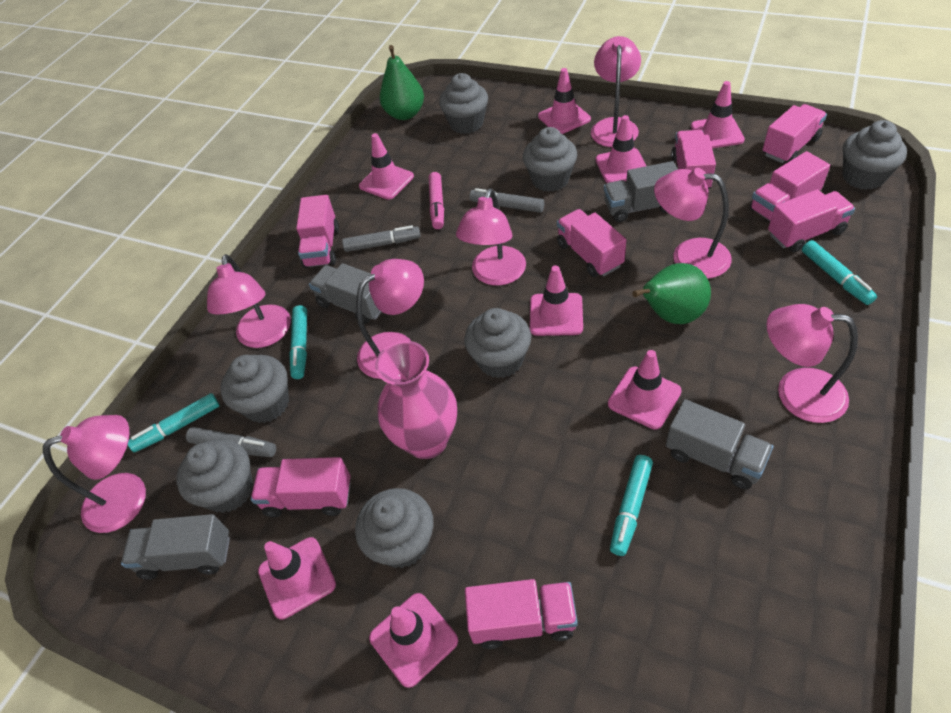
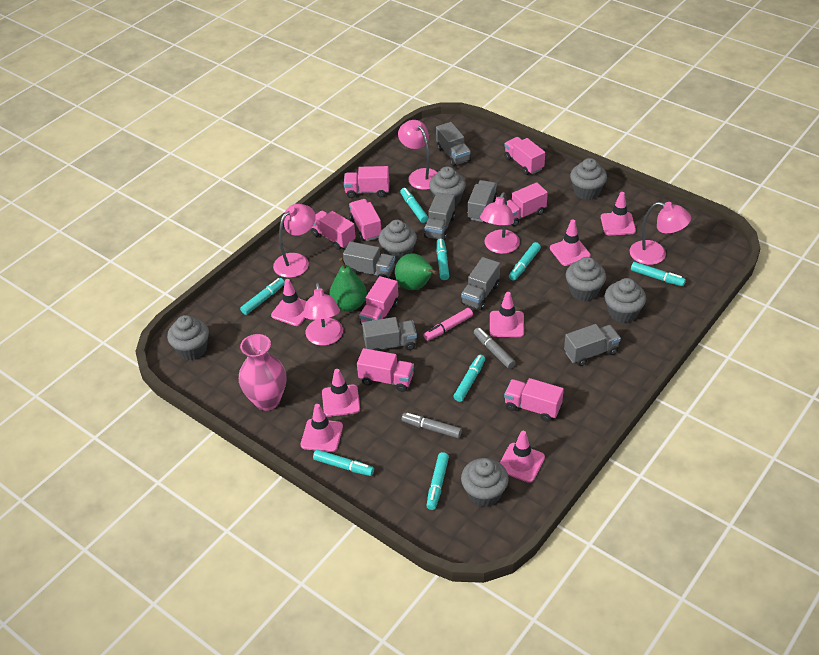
grey marker: [186,427,276,457] [342,225,420,252] [469,188,544,213] = 3 -> [402,413,462,438] [474,327,515,369] = 2
grey truck: [121,514,230,580] [309,263,381,324] [604,161,678,222] [666,399,774,490] = 4 -> [343,241,395,278] [362,317,417,351] [424,192,455,241] [436,122,471,166] [461,257,500,310] [467,180,498,222] [564,324,621,366] = 7
pink lamp: [43,415,146,533] [207,254,291,348] [356,259,424,379] [456,188,526,286] [591,36,641,147] [654,168,732,279] [766,304,858,423] = 7 -> [273,204,316,278] [303,282,343,346] [398,120,437,190] [480,192,520,254] [630,202,691,265] = 5
pink traffic cone: [258,537,336,620] [359,133,414,200] [369,593,458,688] [530,265,583,336] [538,68,591,134] [596,115,646,183] [608,350,682,429] [691,81,745,148] = 8 -> [271,279,307,326] [301,404,343,452] [322,369,360,417] [490,292,524,337] [500,431,545,483] [550,220,591,266] [601,192,636,235] = 7
turquoise marker: [128,393,220,452] [289,305,307,379] [610,455,653,556] [802,240,877,305] = 4 -> [240,278,285,315] [313,449,374,476] [400,188,428,223] [426,452,449,510] [437,238,449,280] [454,355,485,402] [509,242,541,281] [631,262,686,286] = 8

